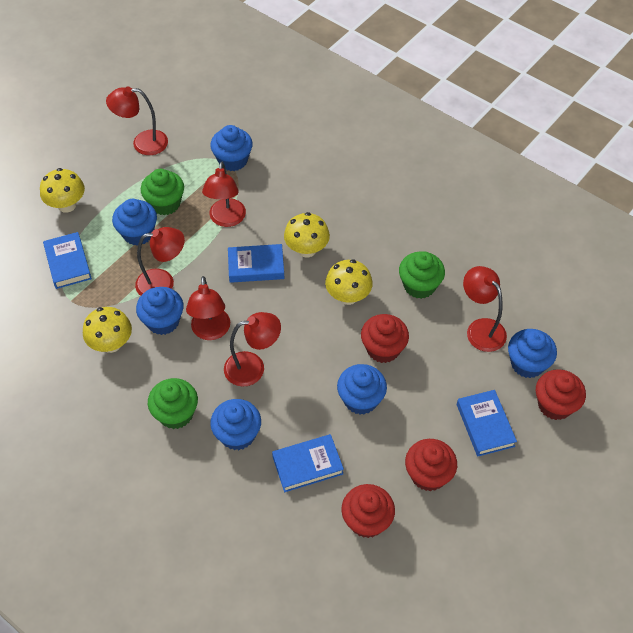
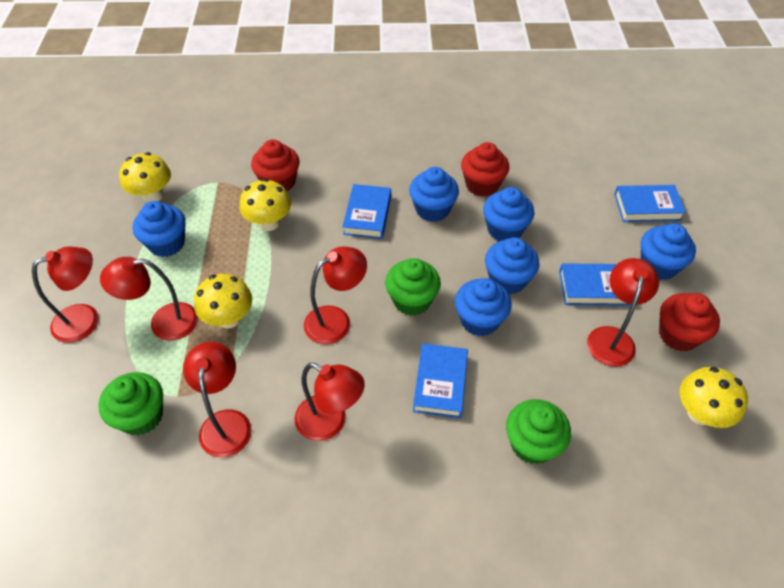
red cupcake: [341,484,395,538] [361,314,409,363] [405,439,457,491] [536,369,586,420] = 4 -> [251,139,299,191] [461,142,509,197] [659,293,720,351] = 3

